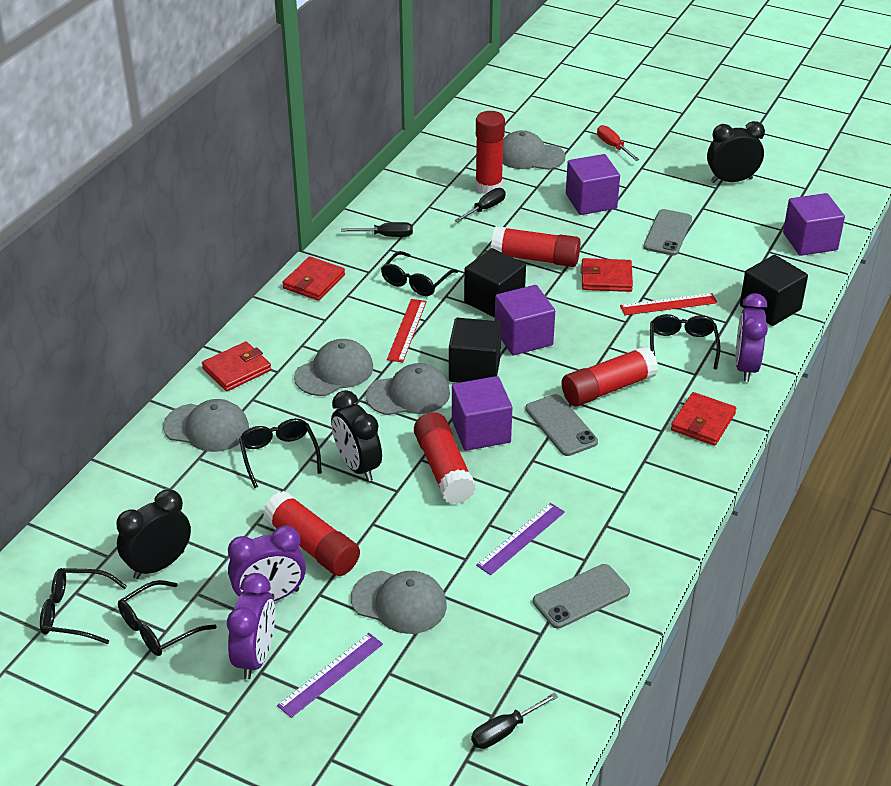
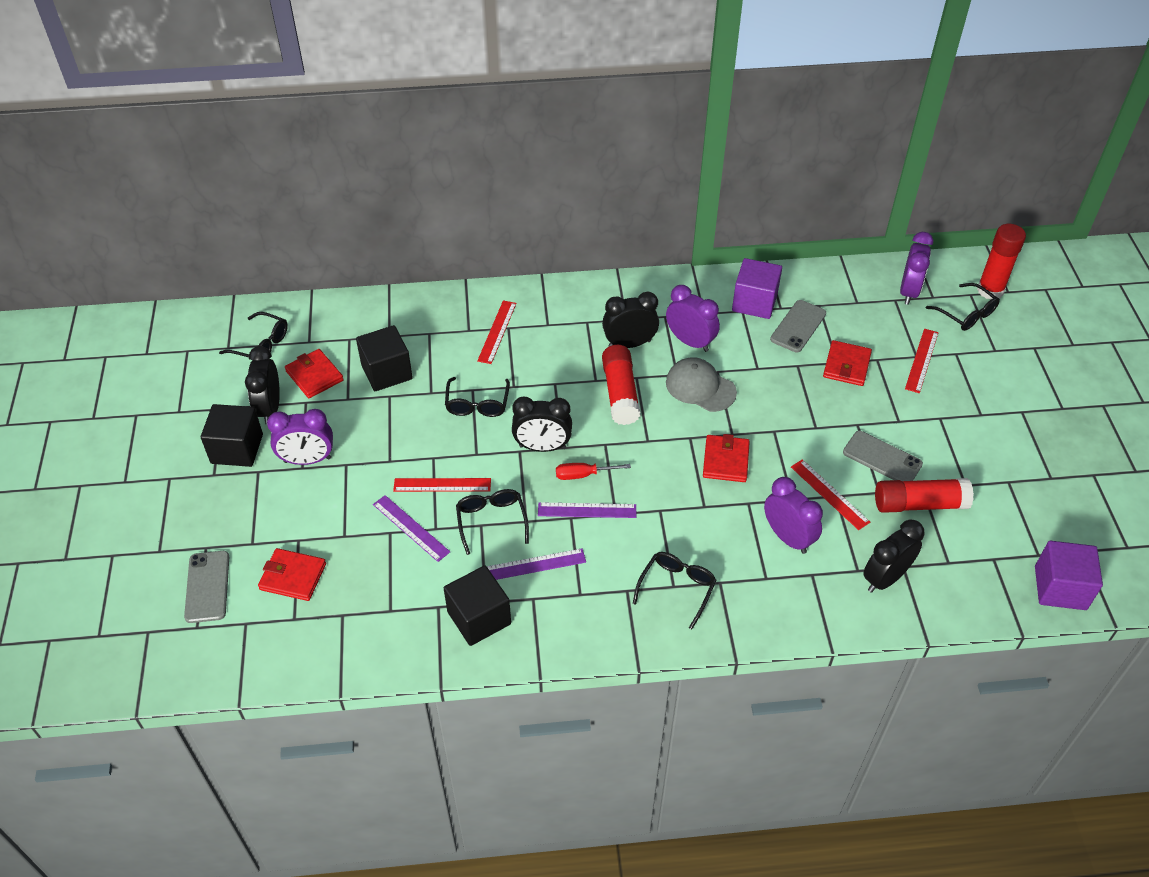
black clock: [116,489,191,579] [331,390,382,481] [707,121,765,183] = 3 -> [245,346,280,425] [512,397,572,452] [602,291,659,348] [863,520,925,593] = 4
black screwdriver: [341,222,413,237] [454,188,506,222] [471,693,558,749] = 3 -> none = 0
grey cap: [163,399,249,452] [294,339,373,396] [351,571,447,634] [366,363,450,415] [503,130,566,170] = 5 -> [666,357,737,412] = 1
purple clock: [227,573,275,679] [228,525,306,601] [735,293,768,382] = 3 -> [267,409,333,465] [666,285,720,352] [764,477,823,554] [900,232,933,305] = 4
purple cube: [452,376,512,451] [495,285,555,355] [566,154,620,215] [783,193,845,256] = 4 -> [732,258,782,319] [1035,541,1103,610] = 2
purple ruler: [277,633,383,718] [476,503,565,575] = 2 -> [373,495,450,562] [487,548,586,580] [538,502,636,518] = 3
red glue stick: [263,491,360,576] [414,412,476,504] [475,111,505,194] [491,226,581,267] [561,346,658,407] = 5 -> [602,345,640,425] [875,478,974,513] [977,224,1026,299] = 3
red ruler: [387,299,427,363] [620,293,718,315] = 2 -> [393,478,491,492] [477,300,516,364] [791,459,870,530] [905,329,939,393] = 4

